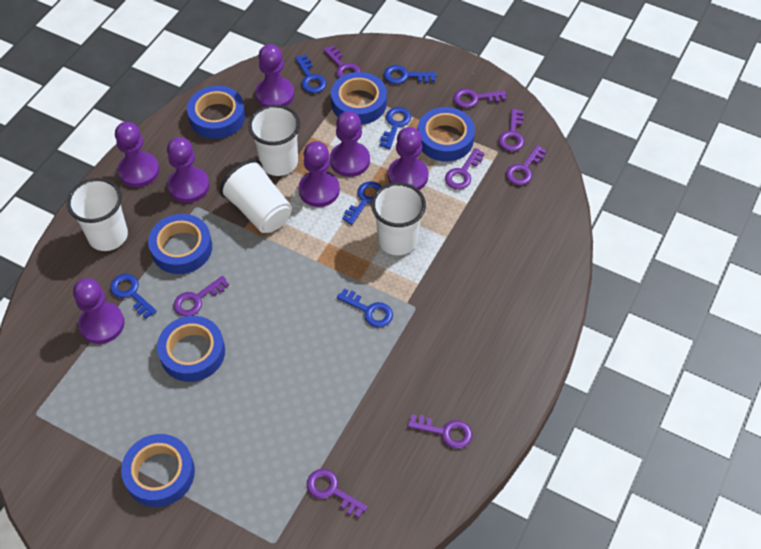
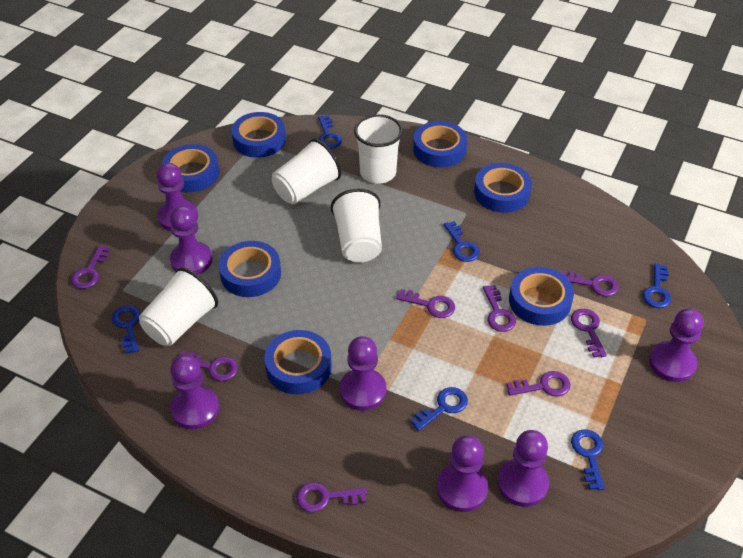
blue tape: [121,434,195,507] [148,214,212,274] [157,316,225,382] [187,85,245,139] [331,72,387,125] [418,107,475,162] = 6 -> [162,144,219,192] [218,241,281,297] [231,112,286,158] [265,330,332,394] [413,121,467,167] [474,163,532,213] [509,267,574,326] = 7

